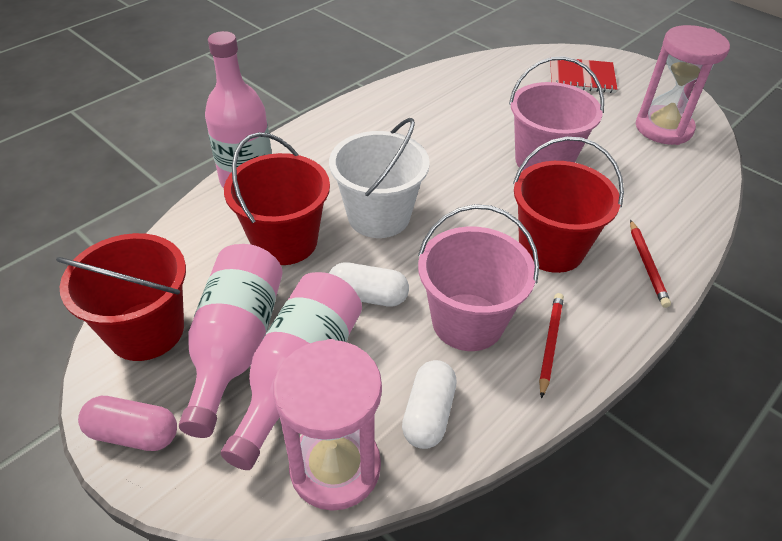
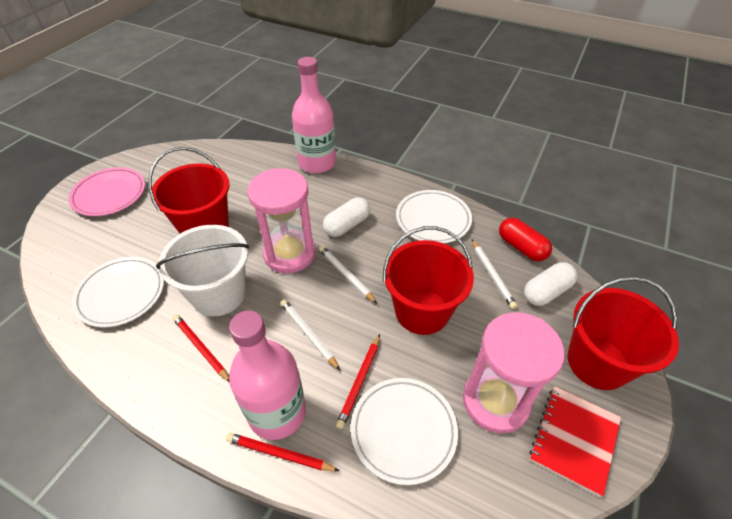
pink bottle: [179,244,283,438] [205,31,272,188] [221,272,362,470] = 3 -> [229,311,306,440] [292,57,336,174] = 2
pink bucket: [418,204,539,351] [509,56,604,171] = 2 -> none = 0
pink capsule: [78,396,177,451] = 1 -> none = 0
pink plate: none = 0 -> [68,167,145,216] = 1
red capsule: none = 0 -> [499,218,552,261] = 1
red pencil: [539,293,564,399] [630,220,671,308] = 2 -> [173,315,229,382] [226,433,340,471] [336,334,380,429] = 3
white pencil: none = 0 -> [280,299,340,370] [319,246,377,304] [472,240,517,309] = 3
white plate: none = 0 -> [72,257,164,328] [351,378,458,485] [396,190,472,243] = 3

